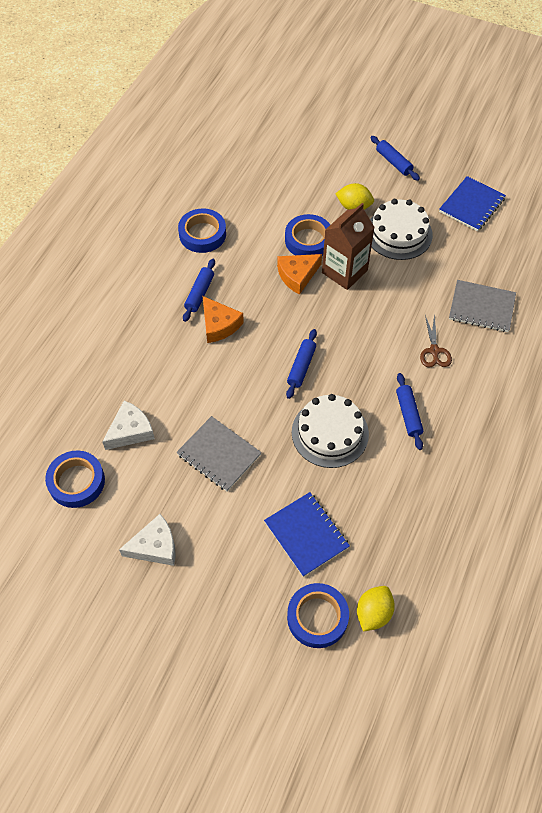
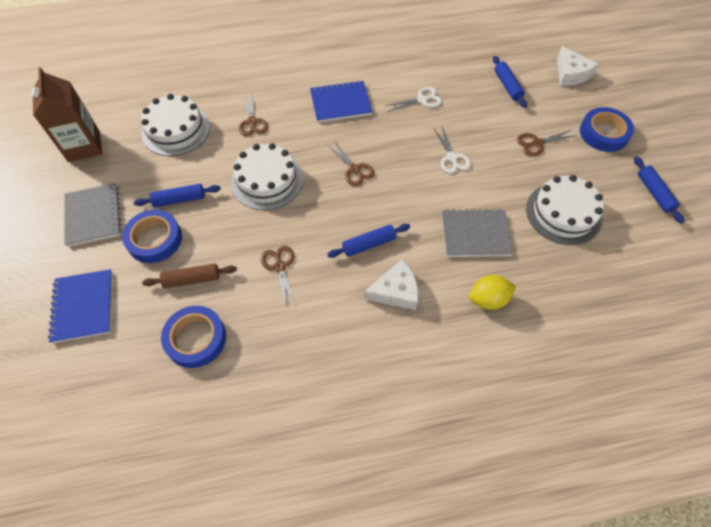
blue tape: [45,451,105,508] [178,208,226,253] [285,214,330,256] [287,583,349,648] = 4 -> [122,210,182,263] [161,306,226,368] [580,107,634,152] = 3
brown rolling pin: none = 0 -> [142,264,237,288] = 1
brown scissors: [420,315,452,367] = 1 -> [239,92,268,136] [260,246,296,308] [327,140,375,186] [517,130,577,156] = 4
orange cheese: [203,296,244,343] [277,254,322,295] = 2 -> none = 0
white cake: [292,394,369,468] [370,199,433,260] = 2 -> [141,94,210,156] [231,143,303,210] [526,175,604,245] = 3
white scissors: none = 0 -> [384,87,442,112] [433,127,471,173] = 2
yellow lemon: [335,183,374,210] [357,586,395,632] = 2 -> [469,275,516,310] = 1

